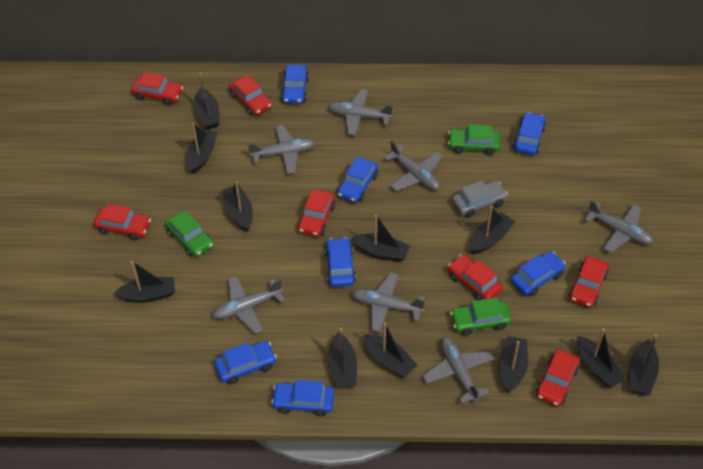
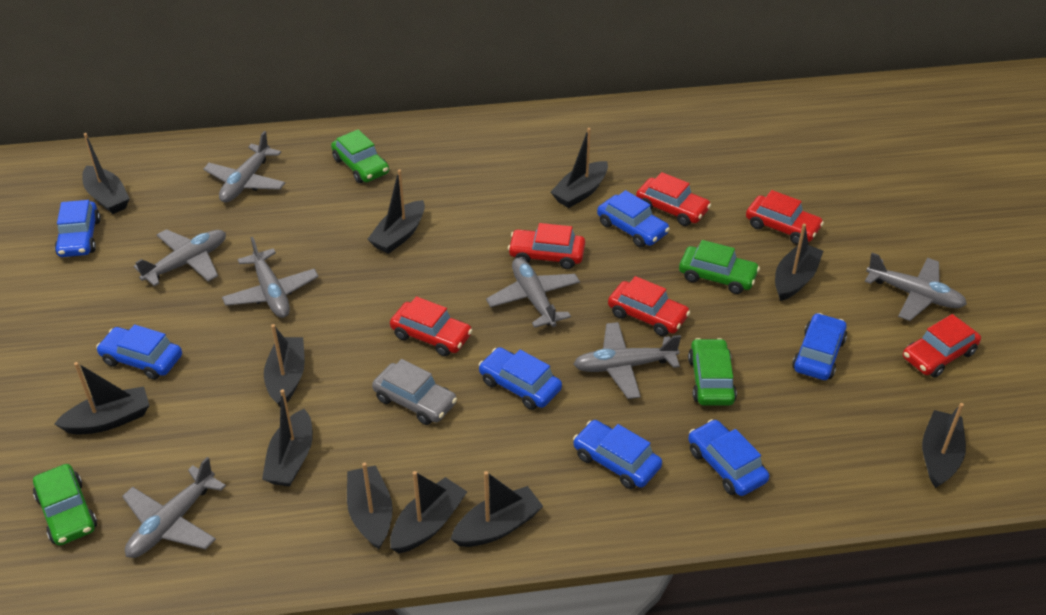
green car: [165,211,214,257] [448,124,500,155] [450,297,511,336] = 3 -> [33,464,97,546] [331,129,389,183] [679,240,760,294] [688,338,737,406] = 4
red car: [94,204,151,240] [131,72,183,105] [229,75,272,116] [298,189,336,236] [448,254,503,300] [536,349,580,406] [569,256,608,307] = 7 -> [390,296,472,356] [508,223,585,269] [608,276,690,336] [636,172,711,226] [746,190,824,245] [903,314,981,378] = 6

